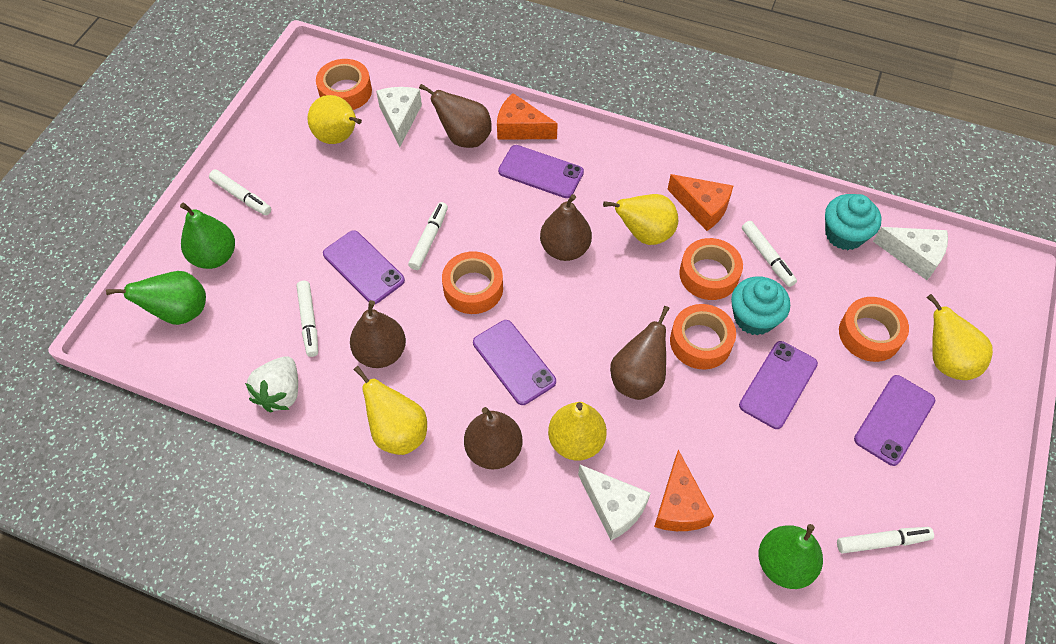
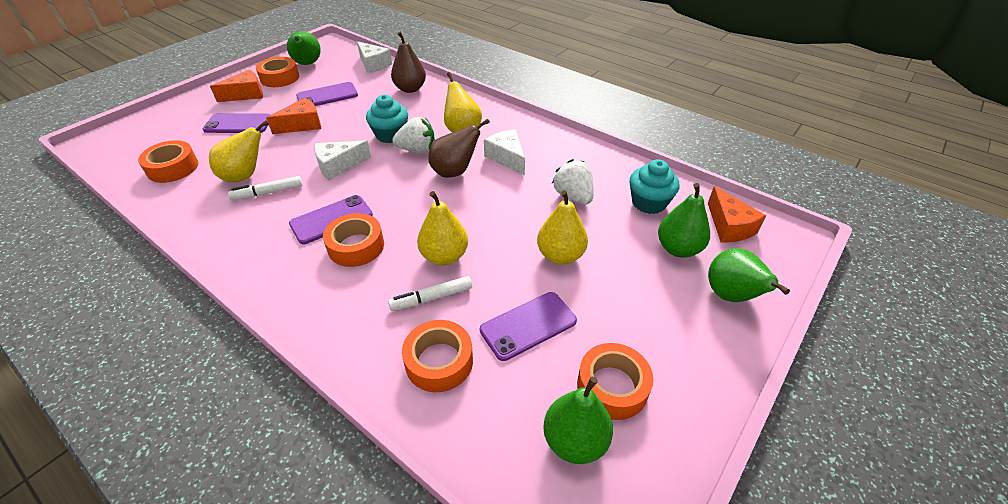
brown pear: [350,300,406,368] [419,84,492,148] [464,407,522,470] [540,194,592,261] [610,306,670,400] = 5 -> [391,32,426,93] [428,119,490,178] = 2
green pear: [106,271,206,325] [180,203,235,269] [759,524,823,589] = 3 -> [287,31,321,65] [543,377,613,464] [658,183,710,258] [708,248,790,302] = 4
purple phone: [323,230,405,304] [473,320,556,405] [498,145,584,198] [739,341,818,429] [854,375,935,466] = 5 -> [202,113,271,133] [289,195,373,244] [296,82,358,106] [480,292,577,361] = 4
white marker: [209,169,271,215] [297,281,318,357] [408,202,448,270] [742,221,797,287] [837,527,934,554] = 5 -> [228,176,303,200] [388,276,472,311] = 2
white strawberry: [245,356,298,412] = 1 -> [392,117,435,154] [552,159,593,204] = 2
yellow pear: [307,95,362,144] [354,366,427,455] [548,402,607,461] [603,194,678,245] [927,294,993,380] = 5 -> [209,120,269,182] [417,191,468,266] [444,72,482,132] [537,190,588,265] = 4

